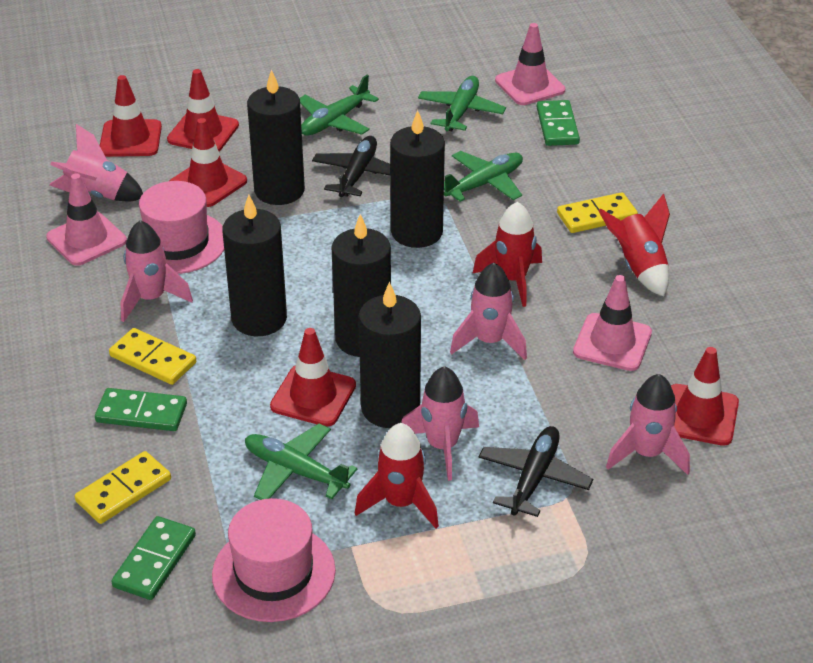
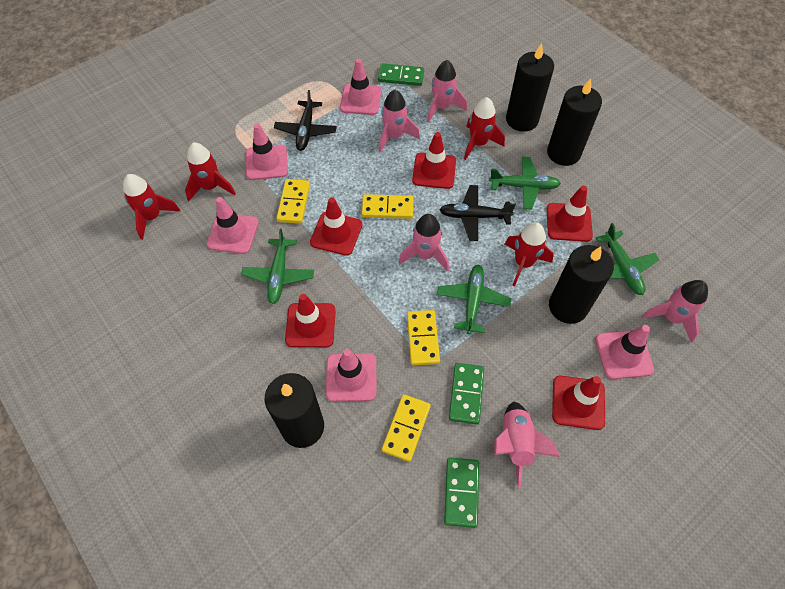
black candle: [222,195,287,336] [247,70,305,205] [332,214,391,357] [359,282,421,428] [390,110,445,248] = 5 -> [265,373,324,448] [506,43,554,132] [547,78,602,166] [549,245,614,324] = 4
pink hat: [139,181,224,274] [212,498,336,622] = 2 -> none = 0
pink traffic cone: [46,173,127,266] [495,23,565,105] [573,275,652,371] = 3 -> [206,197,259,254] [246,124,288,180] [326,349,377,402] [340,59,382,115] [595,325,654,379] = 5
red rocket: [355,423,439,528] [472,202,542,307] [598,193,670,296] = 3 -> [123,174,180,240] [185,143,236,201] [464,97,505,160] [505,222,554,286] = 4
yellow domino: [74,451,171,524] [109,328,196,385] [557,192,638,233] = 3 -> [276,179,310,224] [362,194,413,219] [382,394,431,462] [407,310,440,365] = 4

